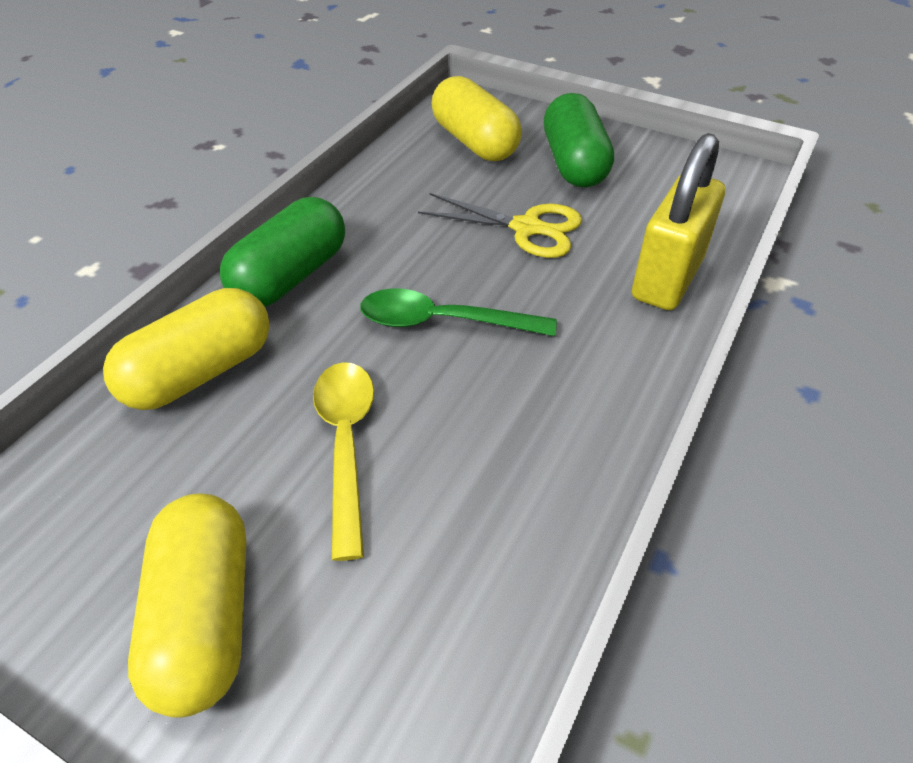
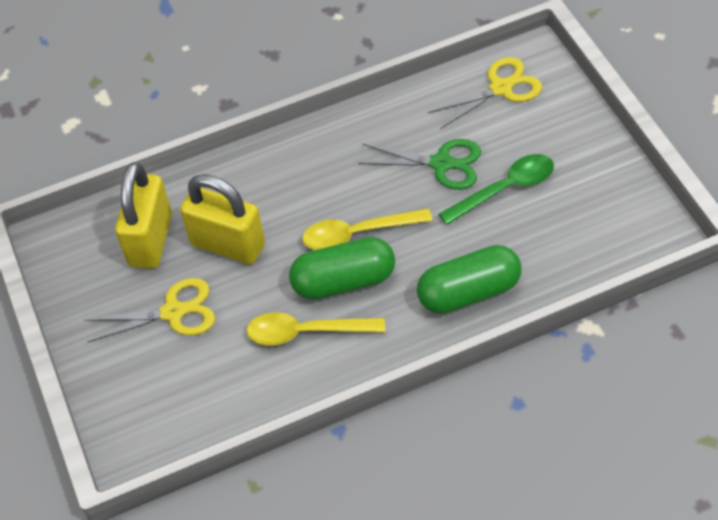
green scissors: none = 0 -> [358,139,481,190] = 1
yellow capsule: [103,288,270,410] [128,493,246,718] [432,76,522,161] = 3 -> none = 0
yellow padlock: [632,133,725,310] = 1 -> [115,162,172,269] [180,174,265,264] = 2
yellow scissors: [418,193,582,258] = 1 -> [84,278,215,342] [428,57,542,129] = 2
yellow spoon: [313,362,374,561] = 1 -> [246,312,385,346] [303,208,432,250] = 2

